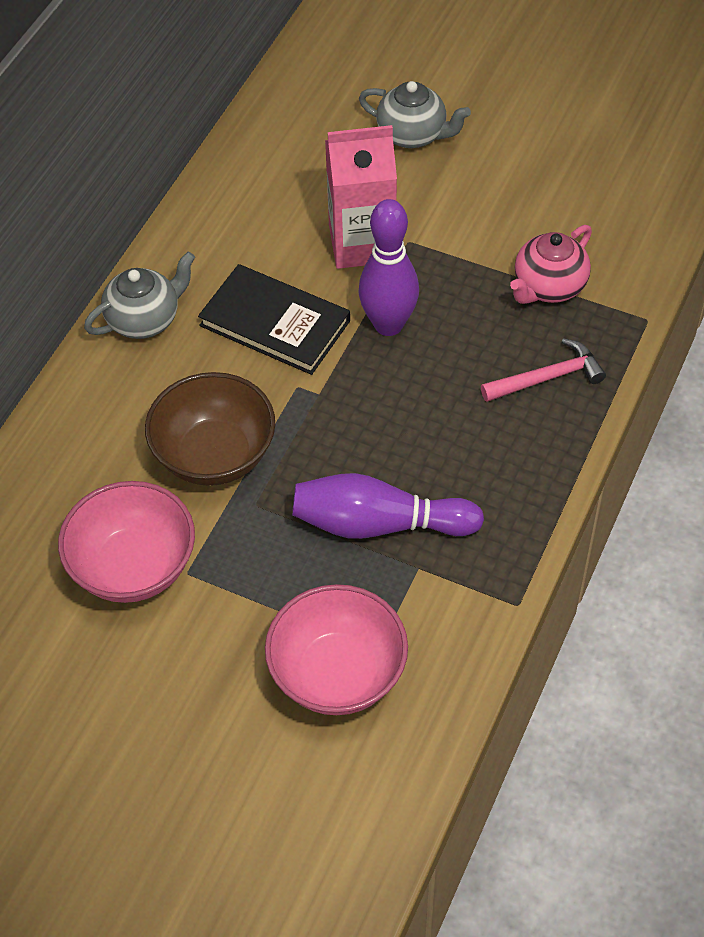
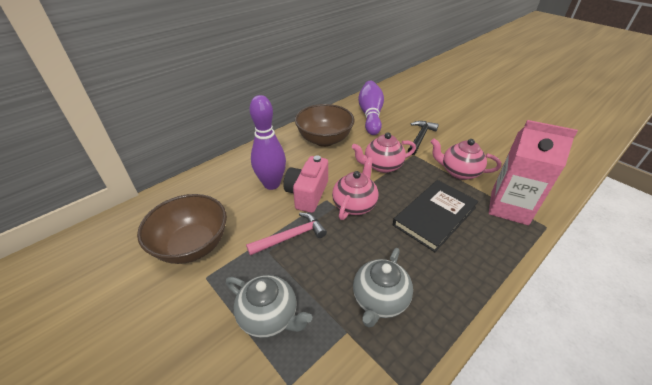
black hammer: none = 0 -> [408,121,439,155] = 1
brown bowl: [145,372,275,486] = 1 -> [137,194,227,264] [295,104,355,147] = 2
pink bowl: [58,481,195,603] [265,584,408,715] = 2 -> none = 0
pink camera: none = 0 -> [283,155,328,213] = 1
pink teapot: [510,225,592,304] = 1 -> [332,157,378,220] [352,132,416,173] [431,138,501,180] = 3

